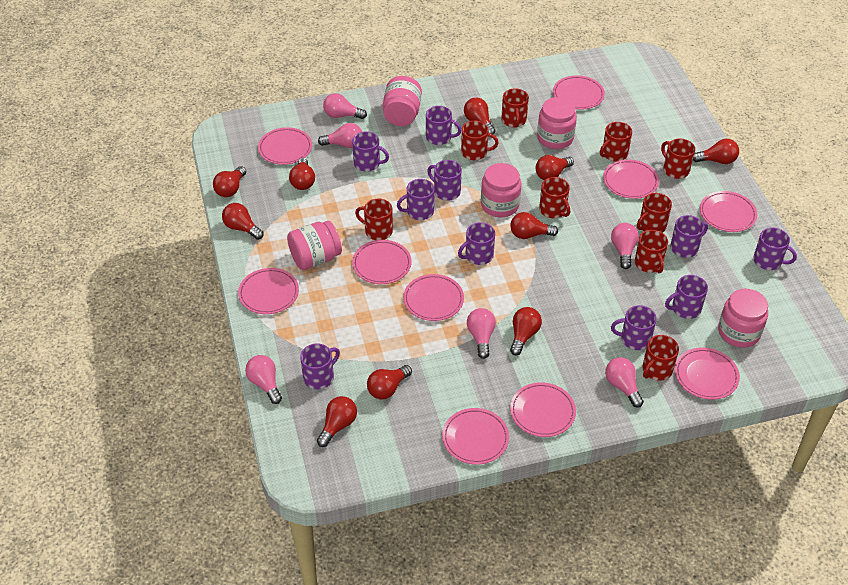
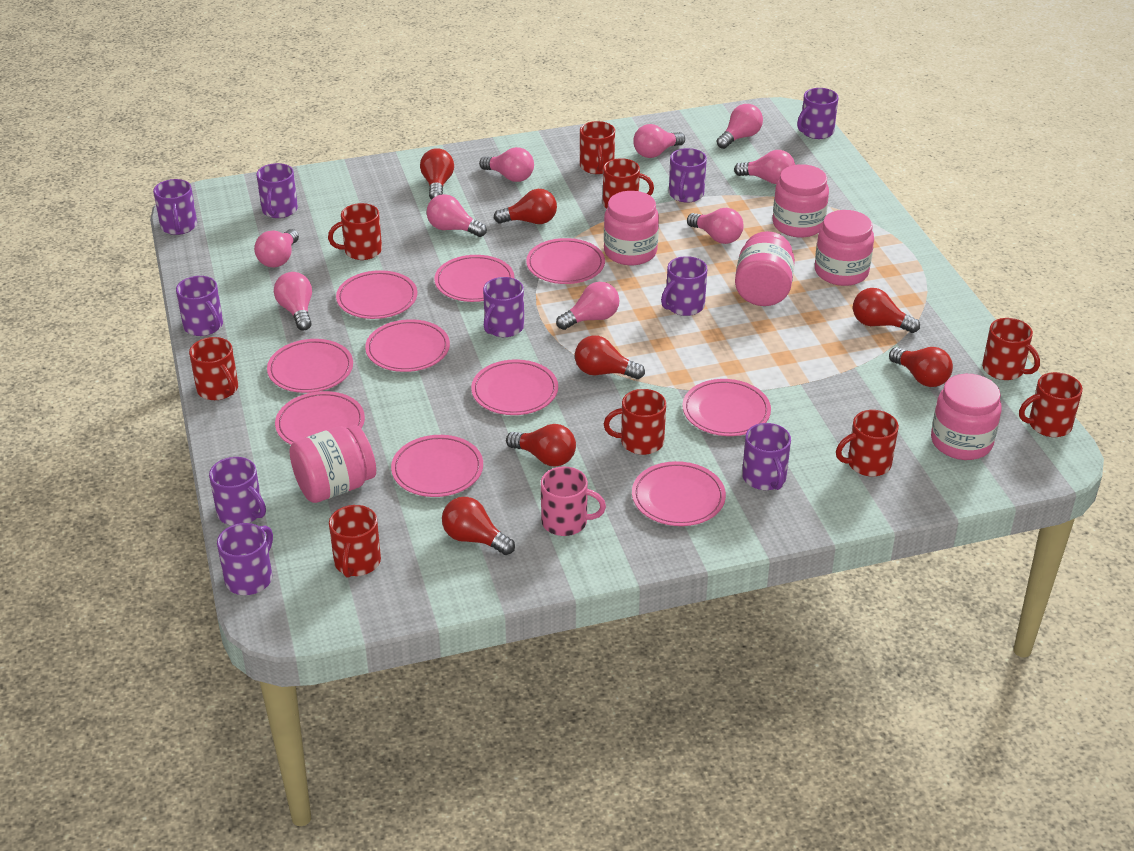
pink jar: [287,221,342,270] [383,76,422,126] [481,163,521,217] [537,97,577,149] [718,289,768,348] = 5 -> [290,425,376,503] [604,191,659,265] [735,231,795,306] [773,164,829,237] [815,210,874,286] [931,374,1002,460] = 6
pink light bulb: [245,355,282,404] [318,123,362,148] [323,93,367,119] [467,308,496,359] [605,357,644,408] [611,223,639,269] = 6 -> [254,229,299,267] [274,272,312,331] [427,194,487,237] [479,147,534,182] [556,282,619,330] [633,124,685,158] [687,208,744,244] [717,104,763,149] [734,150,795,184] = 9
pink mug: none = 0 -> [541,466,606,536] = 1
red light bulb: [213,166,246,197] [222,203,264,240] [289,158,315,190] [317,396,357,447] [367,365,412,399] [464,98,495,135] [510,212,558,239] [510,307,542,356] [535,155,574,180] [693,139,739,164] = 10 -> [420,148,454,200] [442,497,515,555] [494,189,557,224] [506,424,576,467] [575,335,645,379] [853,288,920,333] [889,347,953,387] = 7

